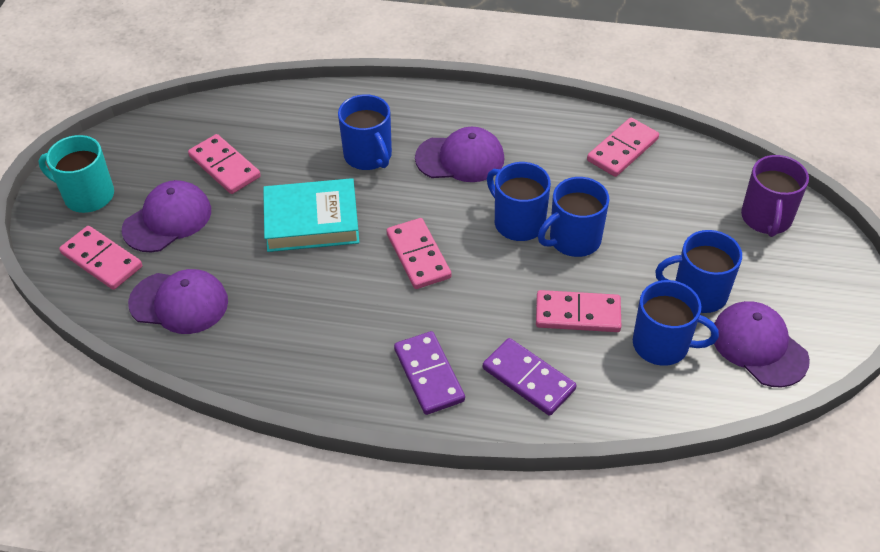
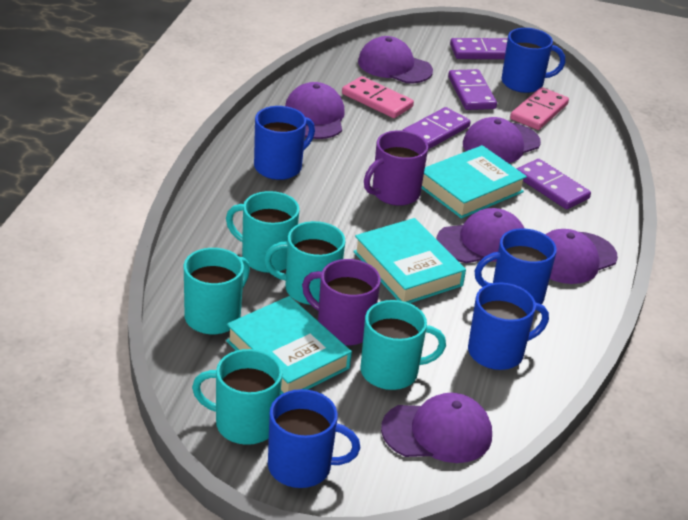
pink domino: [59,226,142,290] [188,134,261,194] [387,218,451,289] [536,290,621,332] [587,118,659,177] = 5 -> [342,76,414,118] [510,87,569,130] = 2
purple cap: [122,180,211,252] [128,269,228,334] [415,127,504,182] [714,301,810,387] = 4 -> [285,82,345,139] [358,36,433,83] [381,393,492,463] [437,208,525,263] [463,117,541,163] [545,229,618,284] = 6
purple domino: [394,331,465,415] [483,338,576,416] = 2 -> [402,107,471,149] [448,69,497,110] [450,38,508,59] [516,159,591,209] = 4
purple mug: [741,155,809,237] = 1 -> [302,259,381,346] [364,131,428,206] = 2
turquoise book: [263,178,360,252] = 1 -> [226,296,352,394] [353,218,466,303] [421,145,527,219] = 3
turquoise mug: [38,135,114,213] = 1 -> [184,248,250,335] [192,349,282,445] [226,191,300,273] [264,221,346,305] [361,300,446,390] = 5

